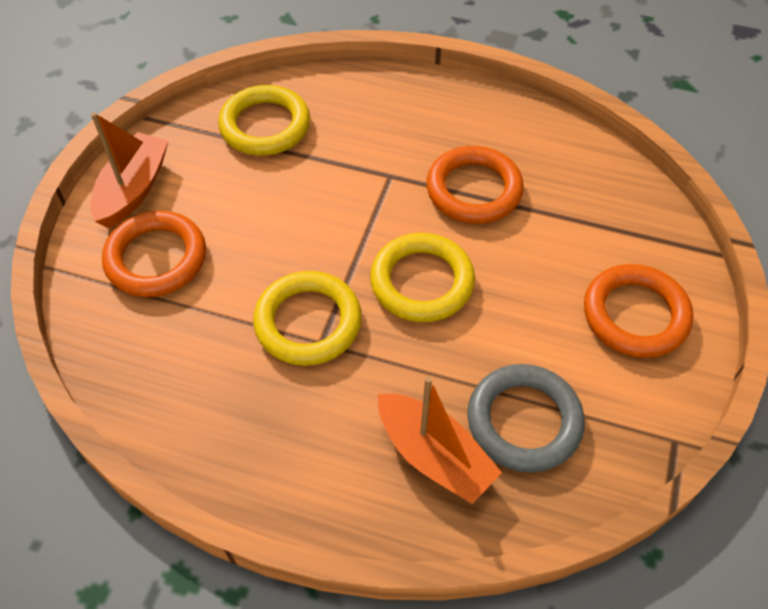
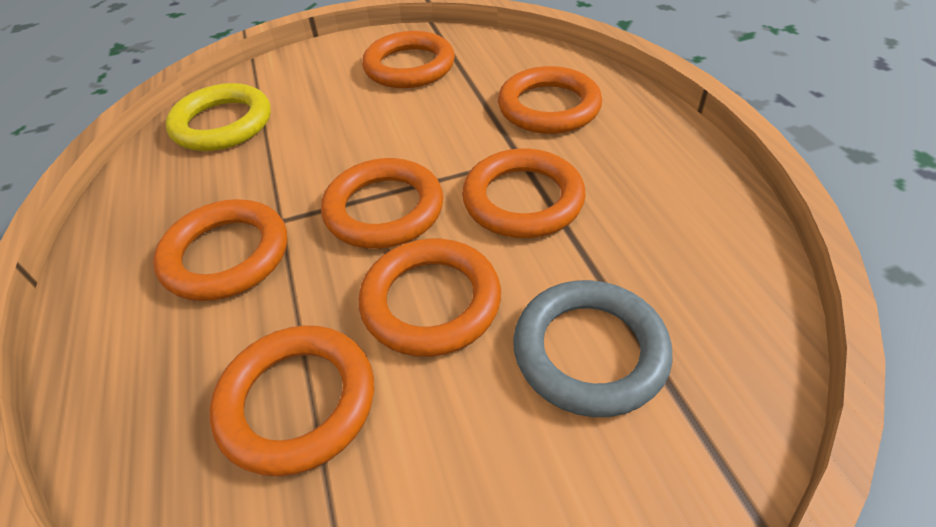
orange boat: [91,112,169,228] [378,376,502,504] = 2 -> none = 0
orange ring: [102,211,206,297] [426,146,524,224] [584,264,693,358] = 3 -> [153,199,287,301] [210,325,374,476] [321,158,444,249] [359,239,501,357] [362,31,455,88] [462,148,586,238] [498,66,602,134] = 7
yellow ring: [218,85,310,156] [253,271,362,366] [370,233,475,322] = 3 -> [165,83,271,151] = 1

